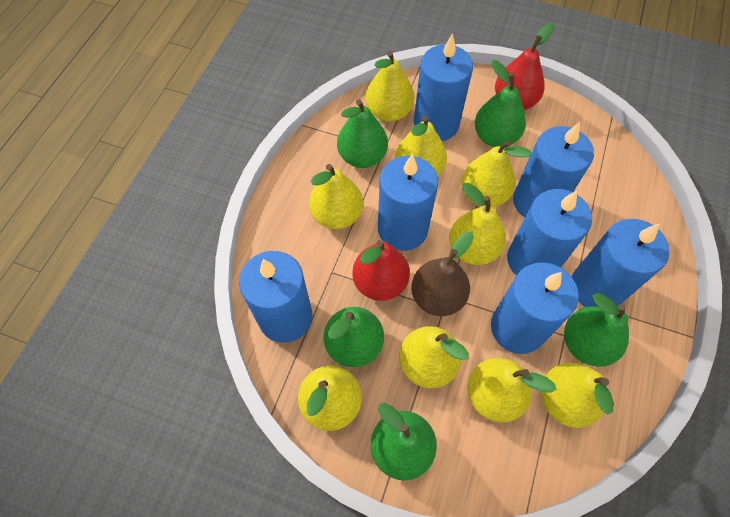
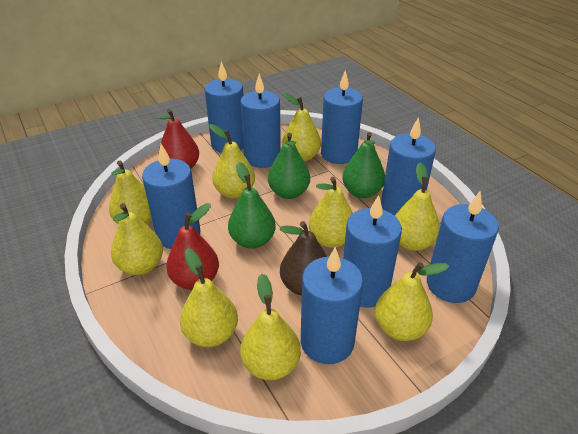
blue candle: [239,251,313,343] [378,154,438,251] [414,33,473,141] [491,262,579,354] [507,189,592,276] [513,122,594,217] [572,219,670,307] = 7 -> [142,144,200,249] [205,61,244,153] [240,74,281,168] [301,247,363,364] [321,70,363,164] [343,195,402,308] [381,117,436,216] [427,191,499,303] = 8
green pear: [324,307,384,367] [337,99,388,168] [371,403,437,481] [475,60,526,147] [564,293,629,367] = 5 -> [228,162,276,249] [268,133,310,199] [342,132,385,198] = 3

